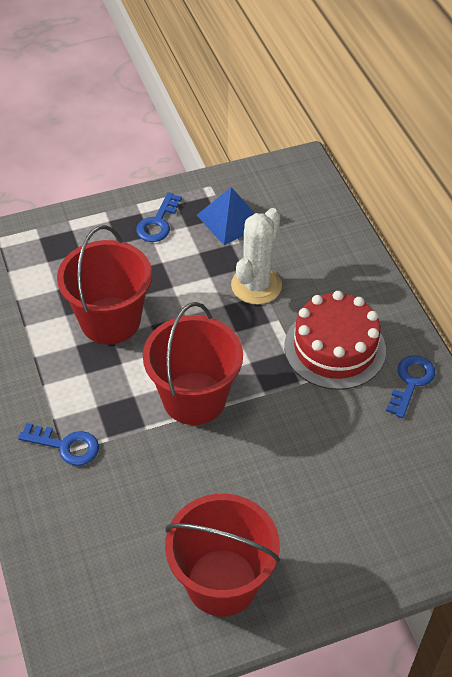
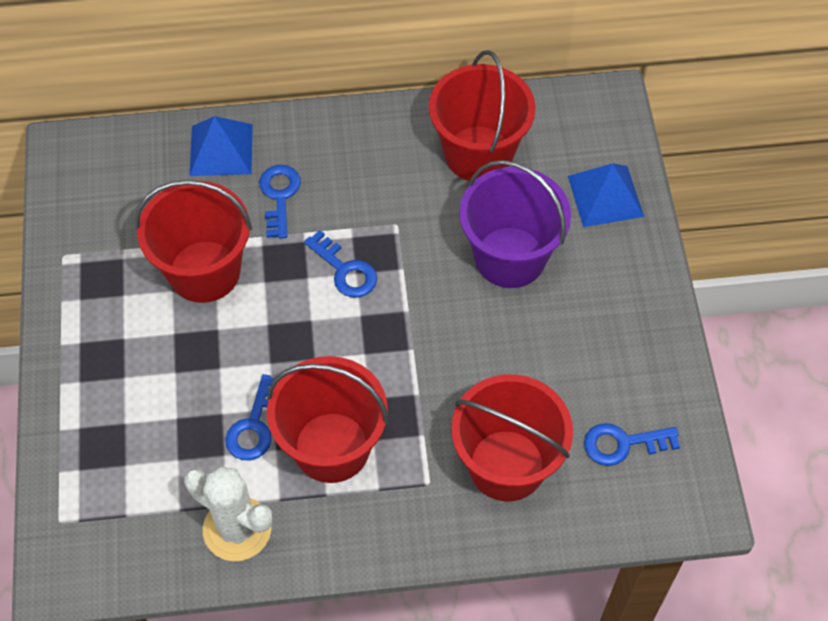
blue key: [18,423,99,466] [136,192,182,242] [386,355,435,418] = 3 -> [225,374,275,460] [259,165,301,239] [304,230,377,298] [584,423,680,466] = 4
blue pyramid: [197,187,255,245] = 1 -> [190,116,253,176] [568,163,644,227] = 2
purple bucket: none = 0 -> [459,160,571,288] = 1
red bucket: [57,225,152,344] [143,302,243,425] [165,494,280,616] = 3 -> [135,180,252,303] [267,356,389,483] [429,50,536,181] [451,374,573,501] = 4
red cake: [284,291,386,390] = 1 -> none = 0

